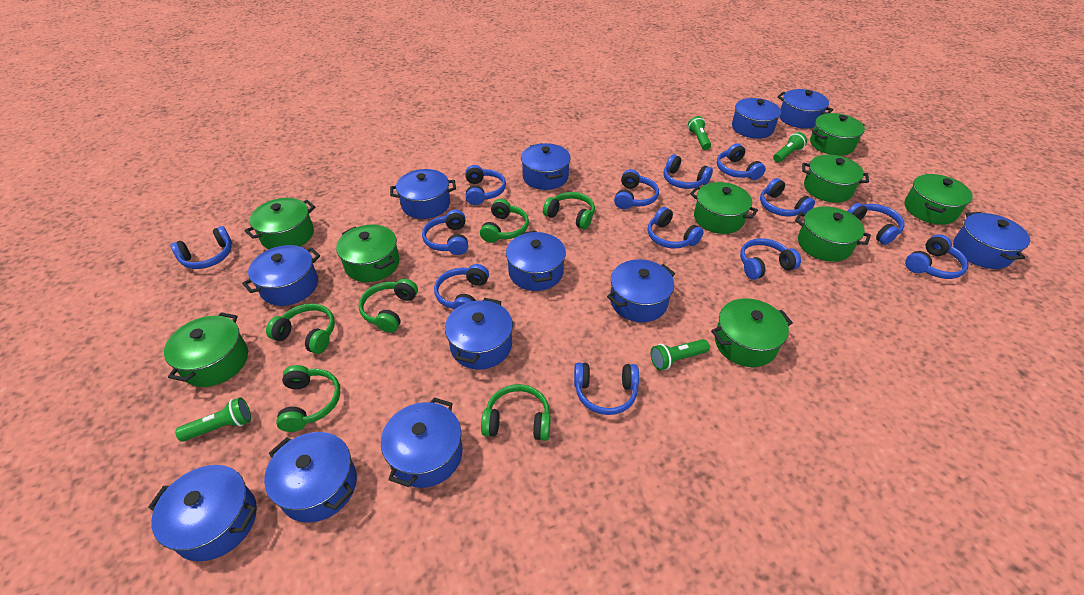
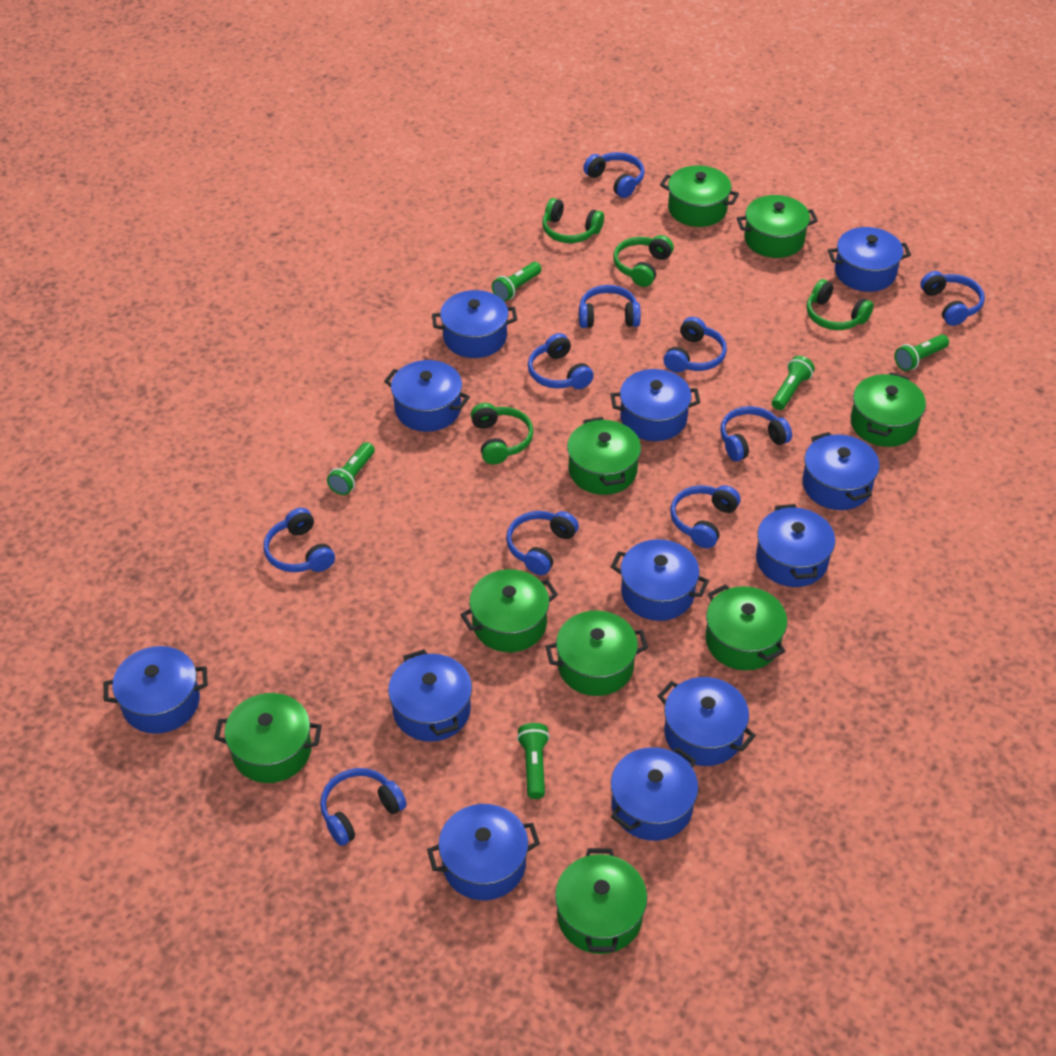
blue headphones: [171,226,232,269] [422,210,468,255] [434,264,489,310] [465,165,506,205] [574,362,639,415] [614,169,659,209] [648,207,704,249] [663,155,713,189] [717,143,766,180] [740,238,801,280] [760,178,815,216] [847,203,904,245] [905,234,968,279] = 13 -> [264,508,335,572] [320,768,407,846] [506,511,579,575] [528,333,594,389] [579,285,641,328] [583,152,644,198] [664,317,727,373] [670,485,740,548] [720,406,792,461] [920,271,985,326] = 10
green flashlight: [175,397,251,441] [651,339,710,370] [688,116,711,150] [773,132,807,162] = 4 -> [327,442,375,495] [492,262,542,302] [517,723,550,799] [772,356,815,410] [895,334,949,371] = 5
green headphones: [266,304,335,354] [276,365,341,432] [359,279,418,333] [480,199,529,243] [481,384,551,441] [543,192,595,229] = 6 -> [471,403,534,465] [542,198,604,243] [613,235,674,287] [807,279,874,330] = 4

